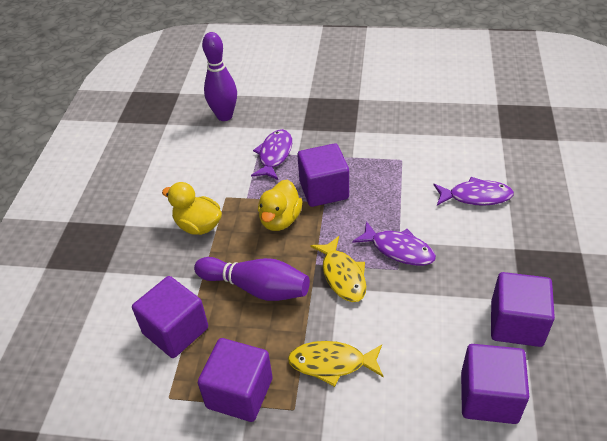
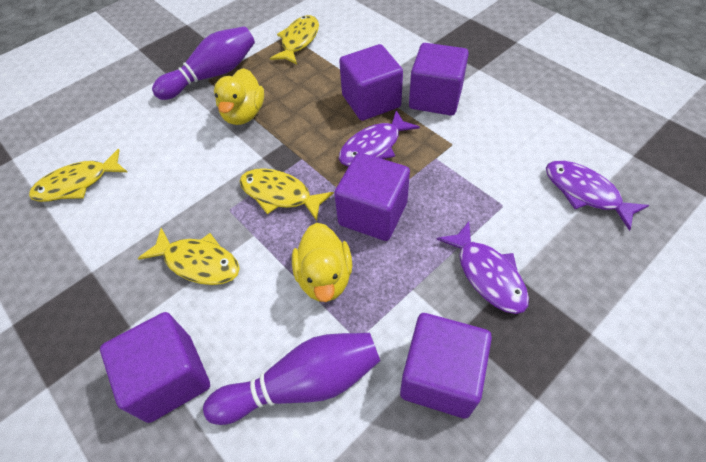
yellow fish: [288,341,383,387] [310,236,366,302] = 2 -> [29,149,127,202] [138,228,240,285] [239,168,334,221] [270,15,319,64] = 4

